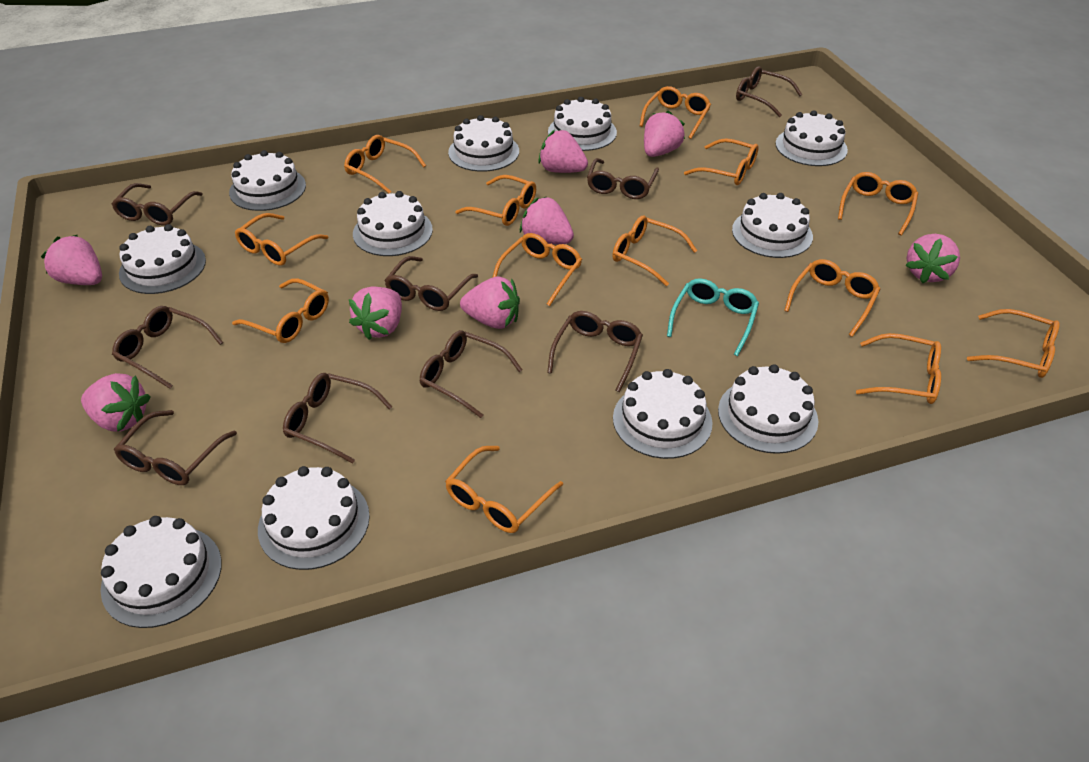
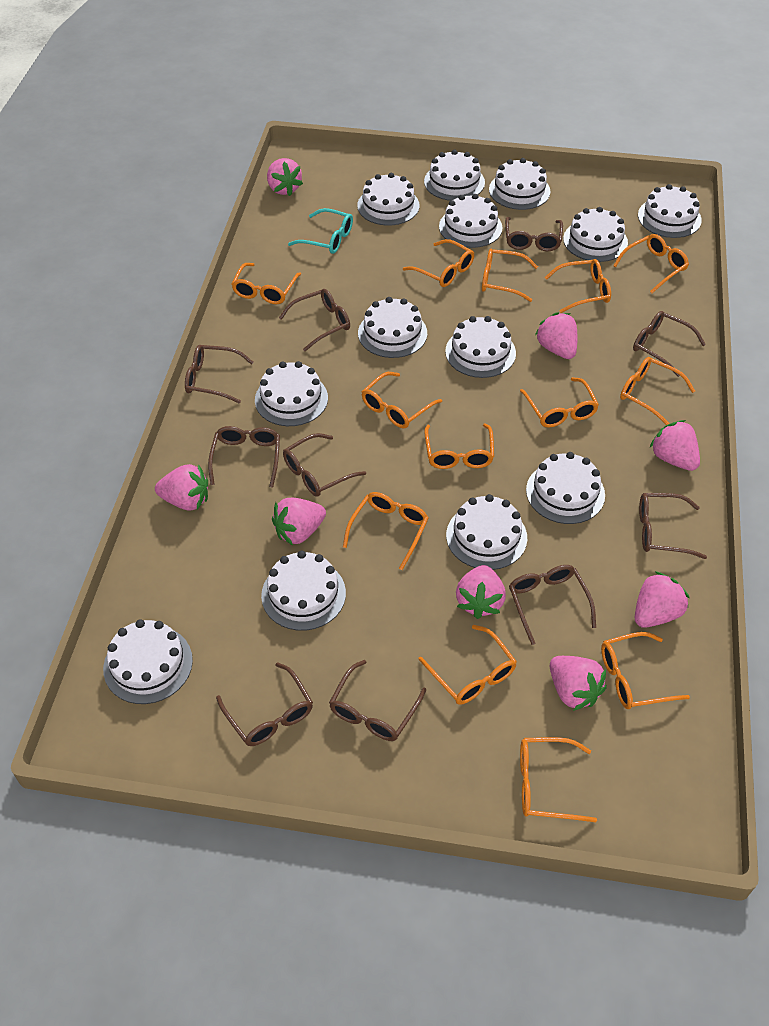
brown glasses: [111,183,203,225] [112,306,223,389] [114,410,237,485] [283,373,392,464] [384,256,478,311] [420,330,522,418] [547,311,643,392] [587,158,659,199] [736,66,802,117] = 9 -> [185,345,254,403] [208,426,280,488] [216,662,313,746] [279,289,350,351] [283,433,366,497] [329,660,426,741] [505,217,563,251] [509,565,596,645] [633,311,706,377] [639,493,707,559] = 10
white cake: [101,516,222,628] [119,224,206,294] [229,150,306,211] [258,466,370,570] [353,191,433,256] [448,115,519,172] [548,97,617,151] [613,369,712,459] [718,364,818,454] [732,193,813,258] [776,110,848,166] = 11 -> [103,619,193,704] [255,361,328,426] [261,550,346,631] [357,173,420,225] [358,297,427,358] [424,149,485,201] [439,194,503,248] [445,316,516,378] [446,494,527,570] [489,158,550,210] [526,452,605,524] [563,207,628,262] [638,184,702,238] = 13

